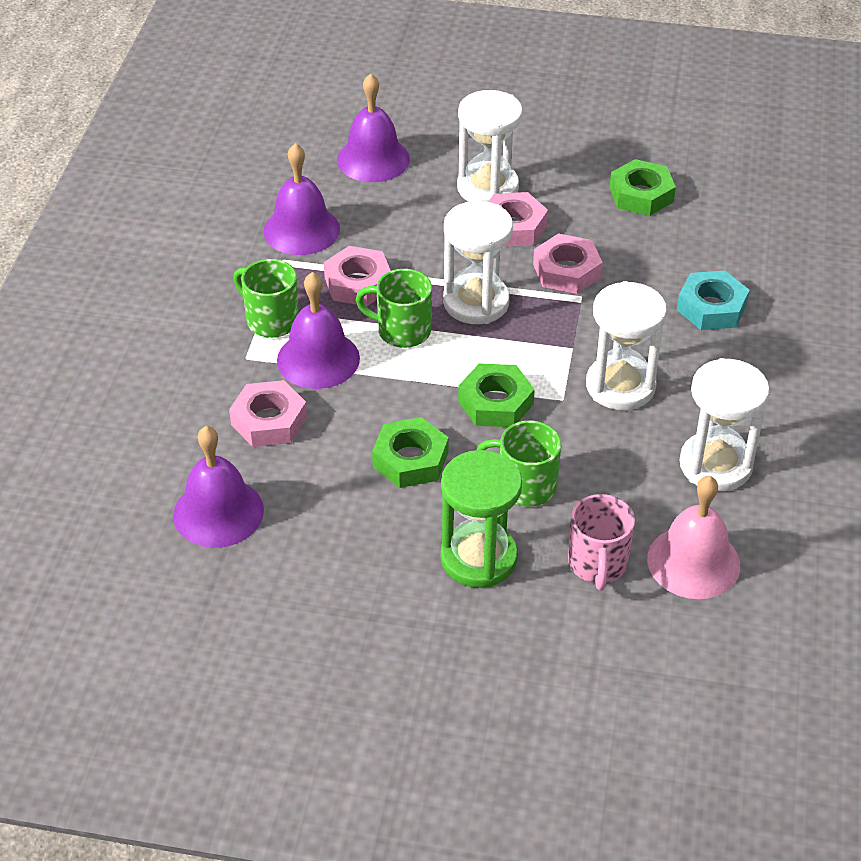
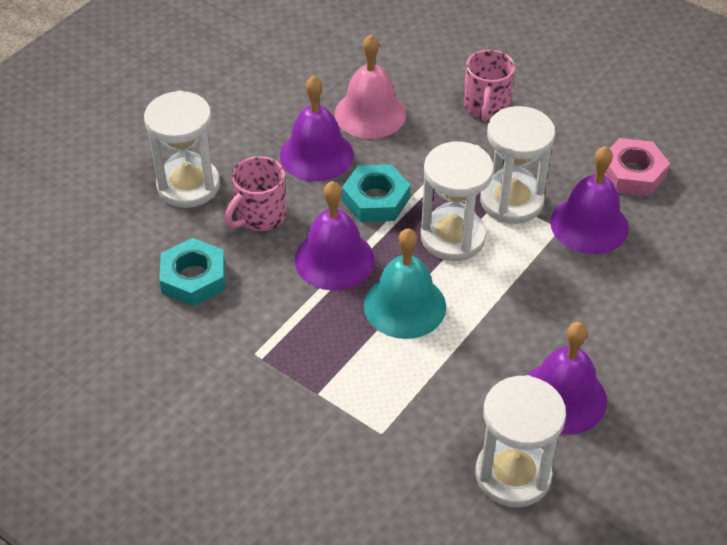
green hourglass: [441,450,522,588] = 1 -> none = 0
green mug: [233,259,299,338] [356,269,432,348] [477,421,562,506] = 3 -> none = 0
green nut: [372,417,449,488] [458,363,535,427] [610,159,676,216] = 3 -> none = 0
pink mug: [568,494,635,590] = 1 -> [224,156,287,231] [464,50,515,122] = 2
pink nut: [229,380,307,447] [324,246,391,306] [489,192,548,247] [533,234,603,294] = 4 -> [604,138,670,196] = 1
turquoise bell: none = 0 -> [364,228,446,339] = 1
turquoise nut: [677,271,750,330] = 1 -> [159,238,225,306] [342,164,410,222] = 2

